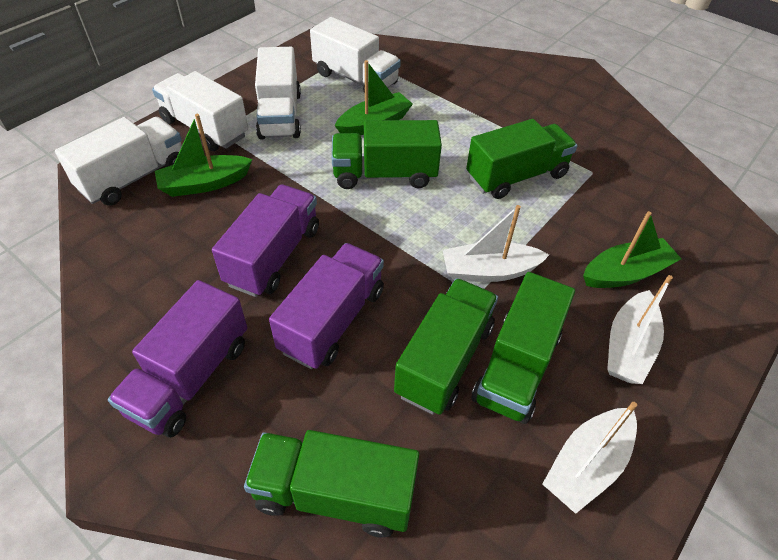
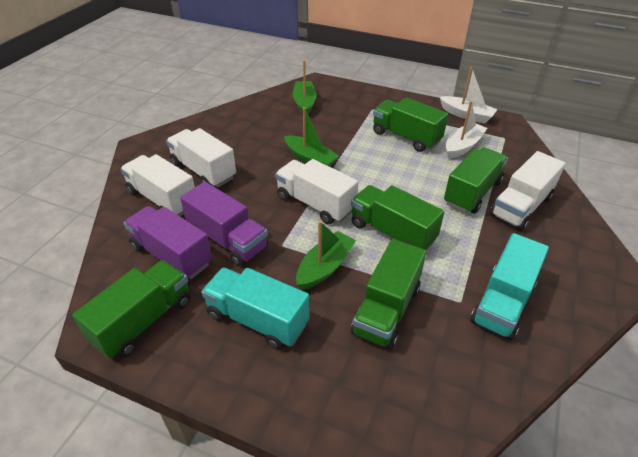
purple truck: [108,280,247,438] [212,185,319,297] [269,243,384,369] = 3 -> [124,206,212,279] [180,182,268,266] = 2
turquoise truck: none = 0 -> [201,267,310,350] [470,233,549,340] = 2
white boat: [443,205,549,282] [542,402,637,514] [607,275,673,384] = 3 -> [440,67,498,124] [446,101,487,159] = 2

